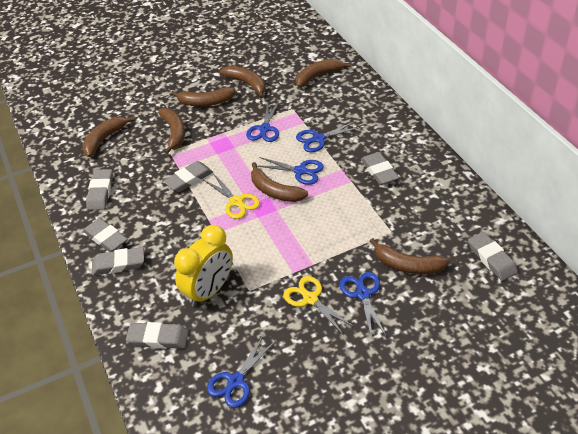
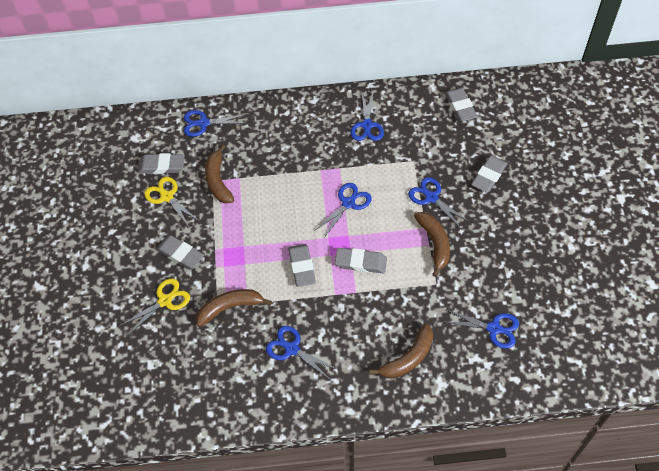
blue scissors: [207,336,276,408] [246,101,279,142] [257,157,324,185] [296,121,361,152] [340,272,386,339] = 5 -> [184,110,247,137] [266,326,339,379] [314,183,372,238] [351,92,384,141] [408,177,471,228] [445,309,519,349] = 6
brown banana: [82,116,135,157] [158,108,185,154] [171,87,236,106] [220,66,265,99] [251,162,308,202] [296,59,352,87] [370,238,449,274] = 7 -> [196,289,272,327] [205,144,234,204] [369,324,433,379] [414,212,450,277] = 4
grey eraser: [83,218,127,252] [86,169,113,210] [92,247,144,275] [126,322,189,349] [163,161,213,192] [361,152,399,185] [468,232,518,281] = 7 -> [138,153,185,174] [156,235,204,270] [288,244,316,287] [335,248,387,273] [445,88,478,122] [471,156,508,193] = 6
yellow clock: [174,225,233,307] = 1 -> none = 0

